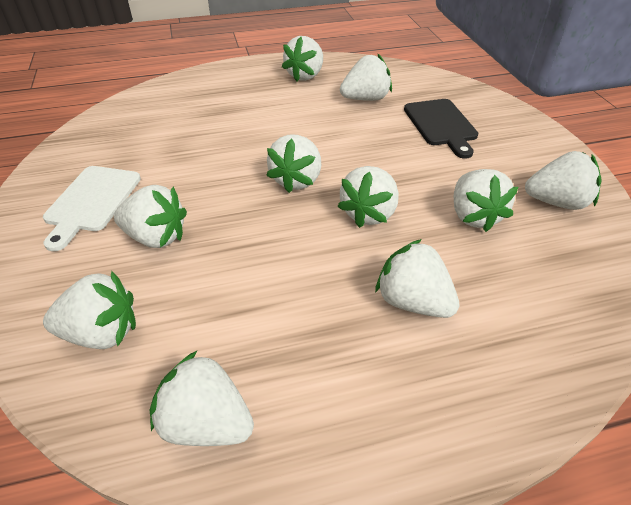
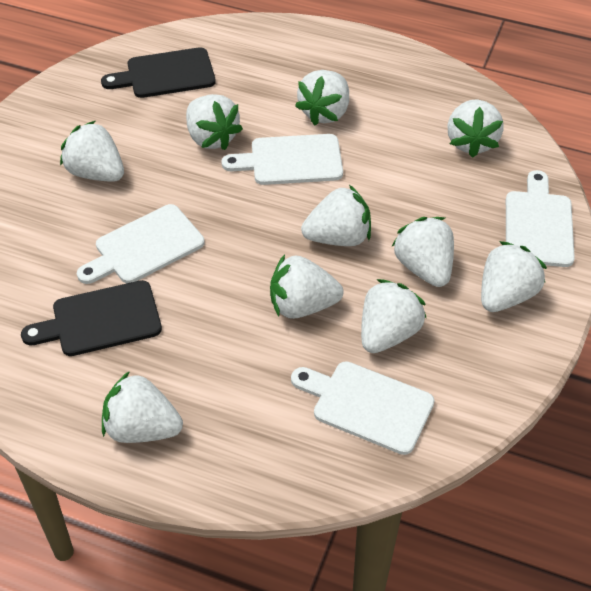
black cutting board: [404,99,478,159] = 1 -> [21,280,162,356] [101,47,216,98] = 2
white cutting board: [43,166,141,251] = 1 -> [77,204,205,284] [221,134,343,185] [291,361,435,455] [506,170,575,267] = 4

